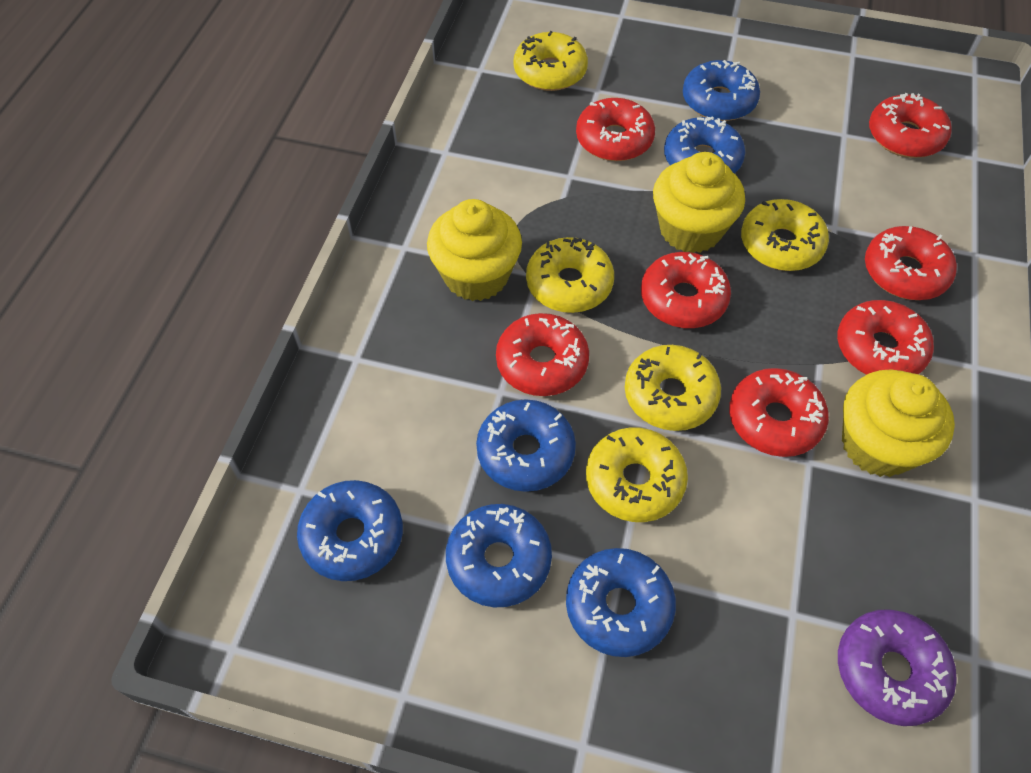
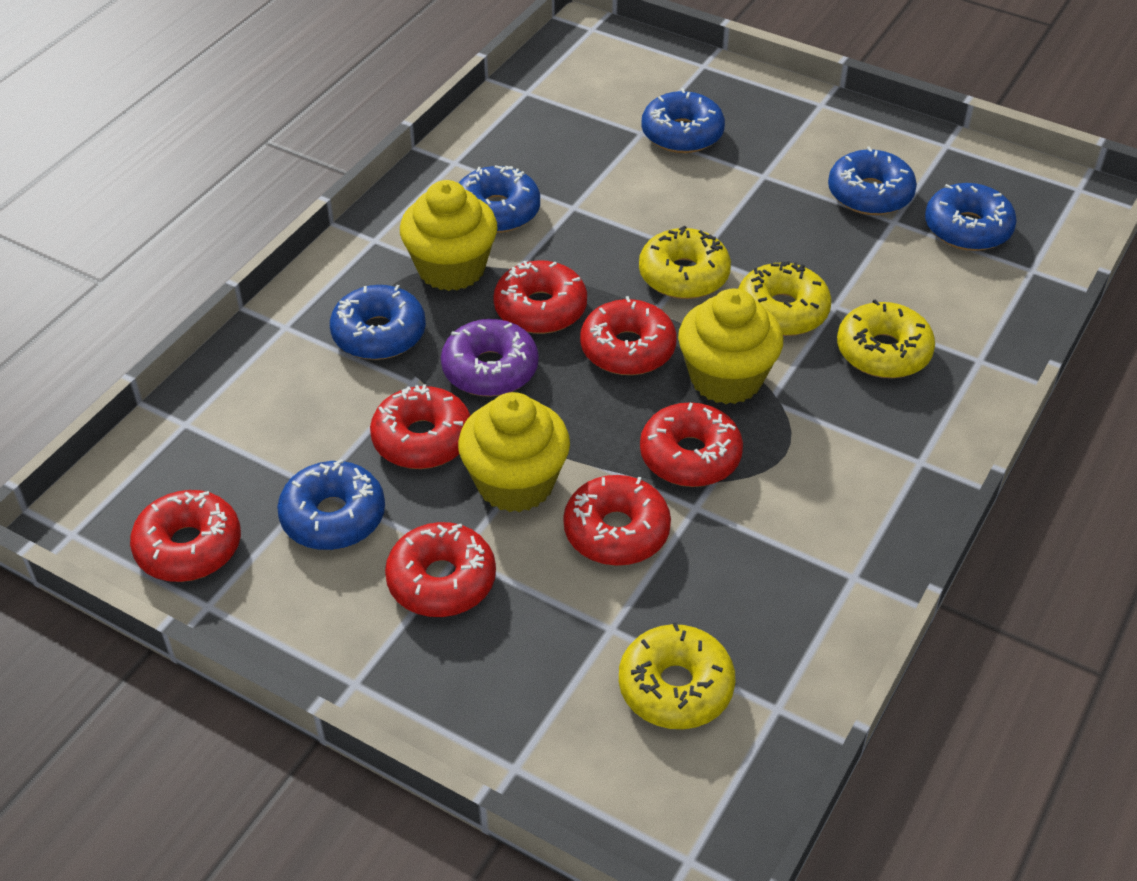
yellow donut: [513,31,588,91] [526,237,614,313] [586,427,688,522] [625,345,721,431] [741,199,829,271] = 5 -> [619,622,735,729] [639,225,731,299] [738,261,831,336] [837,299,935,378] = 4

